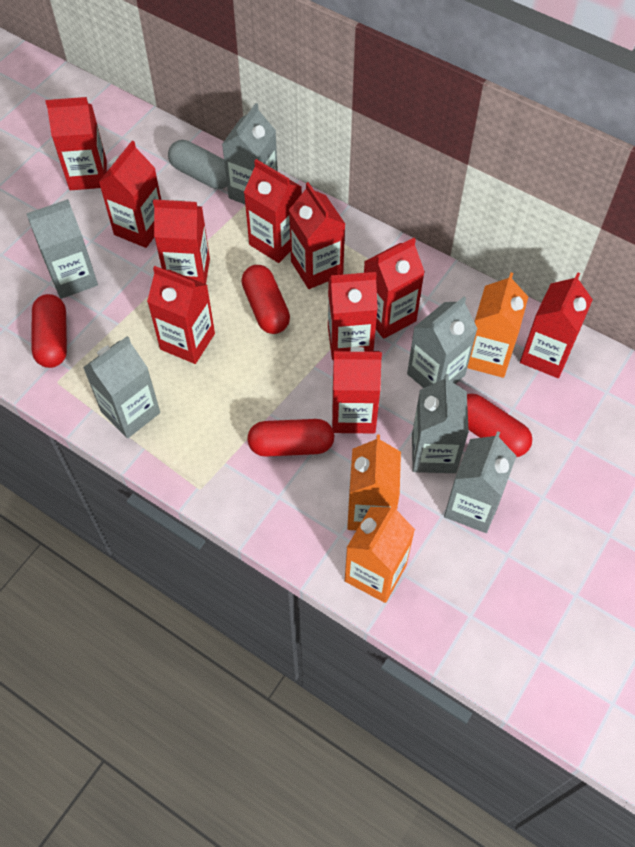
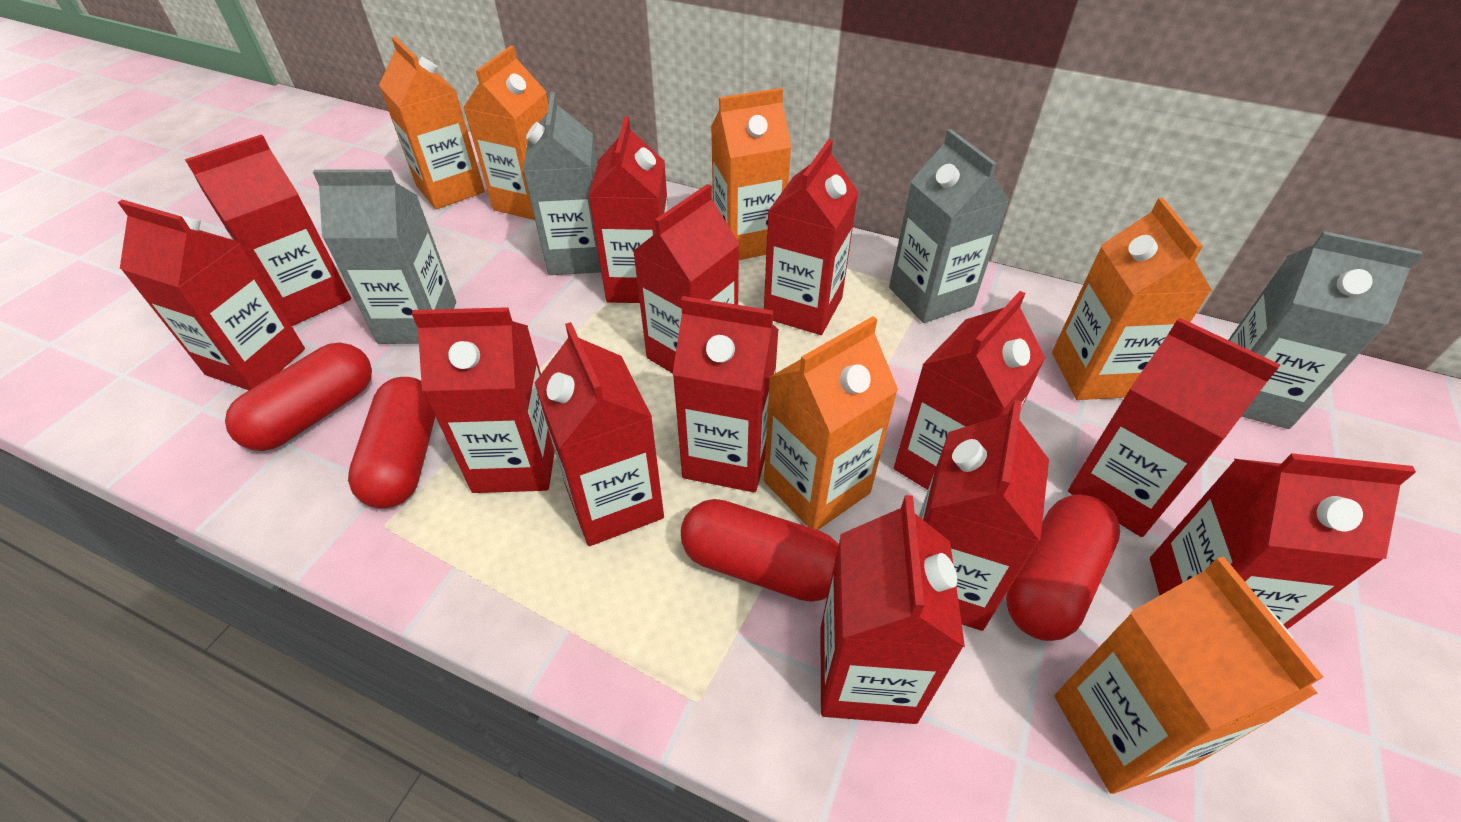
grey capsule: [168,140,227,189] = 1 -> none = 0
grey carton: [26,199,98,299] [83,336,160,438] [222,103,278,204] [407,297,478,388] [412,374,469,473] [444,431,516,533] = 6 -> [313,169,456,344] [523,92,601,275] [889,129,1009,323] [1229,231,1422,429] = 4
orange carton: [345,503,415,603] [347,435,401,531] [467,272,528,378] = 3 -> [379,37,485,209] [463,46,548,220] [711,88,792,260] [764,316,898,530] [1052,198,1212,400] [1054,556,1323,794] = 6
red carton: [45,97,107,190] [99,141,161,248] [147,266,215,364] [153,199,210,284] [244,159,302,263] [289,182,345,289] [328,272,378,360] [332,347,382,433] [364,238,425,339] [520,272,593,378] = 10 -> [118,200,305,390] [185,134,351,326] [412,307,555,493] [535,322,664,546] [588,117,668,303] [633,184,740,374] [672,296,779,492] [764,139,858,335] [820,495,965,724] [894,291,1045,490] [919,400,1049,631] [1068,318,1280,537] [1150,453,1416,629] = 13

